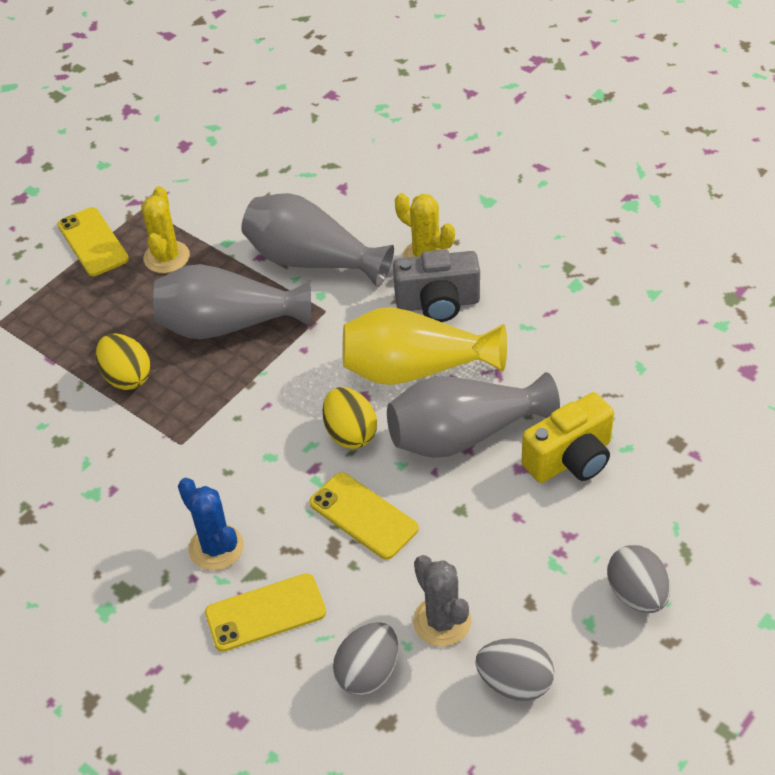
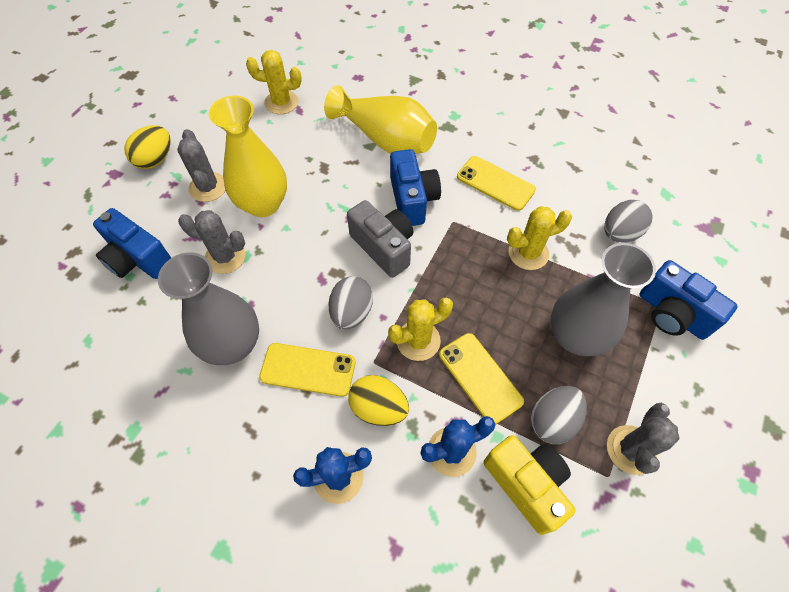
blue cactus: [178,478,244,571] = 1 -> [293,447,372,504] [420,416,495,477] = 2
blue camera: none = 0 -> [93,208,171,279] [390,149,441,226] [639,260,738,340] = 3
grey cactus: [413,555,471,647] = 1 -> [177,129,225,202] [178,210,246,274] [607,403,680,475] = 3
grey vase: [153,264,311,339] [241,193,394,288] [387,372,560,458] = 3 -> [158,252,259,365] [550,243,656,356] = 2
yellow cactus: [141,186,190,273] [395,193,455,258] = 2 -> [246,50,302,114] [388,298,453,361] [507,206,572,270] = 3
yellow vase: [343,307,507,385] = 1 -> [209,96,287,217] [324,85,437,154] = 2

